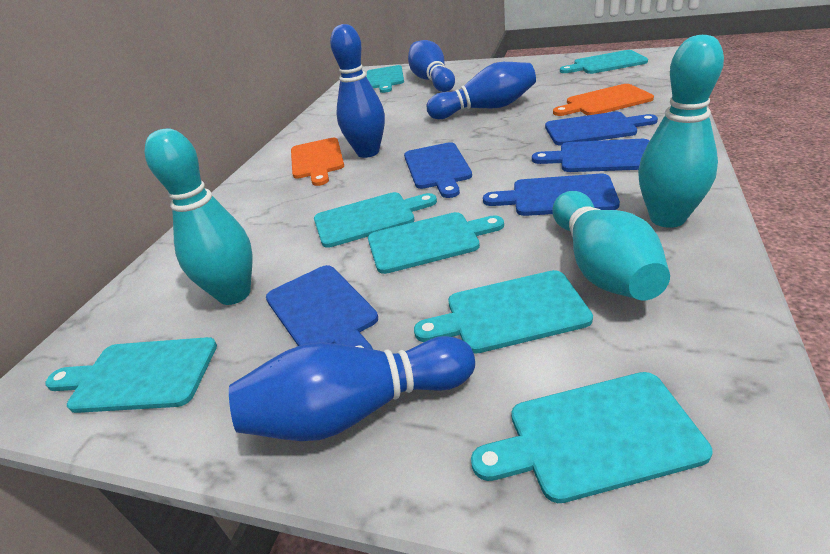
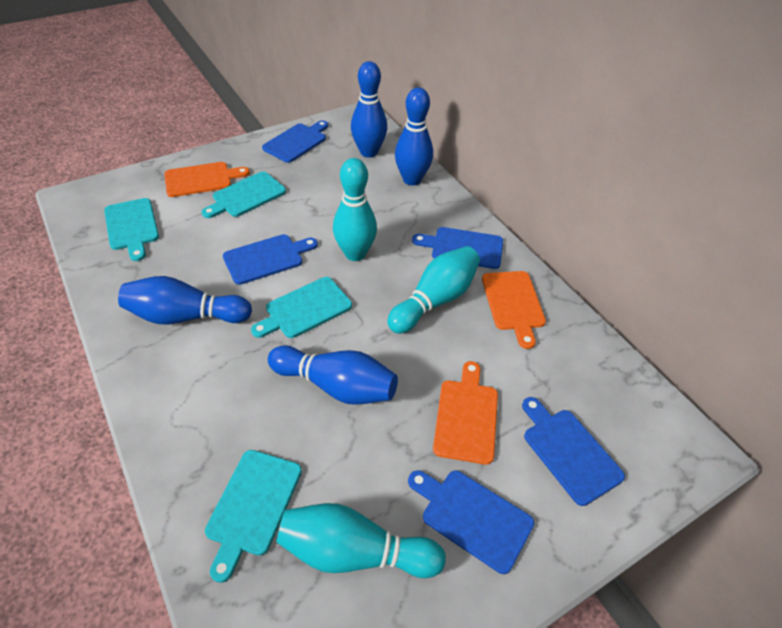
orange cutting board: [291,138,344,186] [553,84,654,116] = 2 -> [164,162,250,197] [433,361,498,465] [482,271,546,349] = 3
turquoise cutting board: [46,337,217,413] [314,192,437,248] [367,65,404,93] [368,212,504,274] [414,270,593,354] [471,372,712,503] [560,50,648,74] = 7 -> [104,198,159,261] [202,172,286,218] [205,450,302,583] [251,277,352,338] = 4

